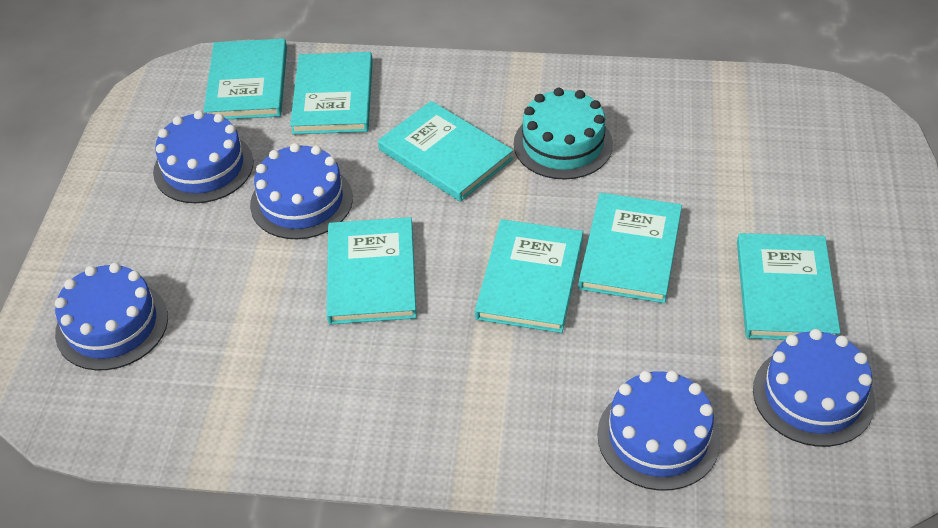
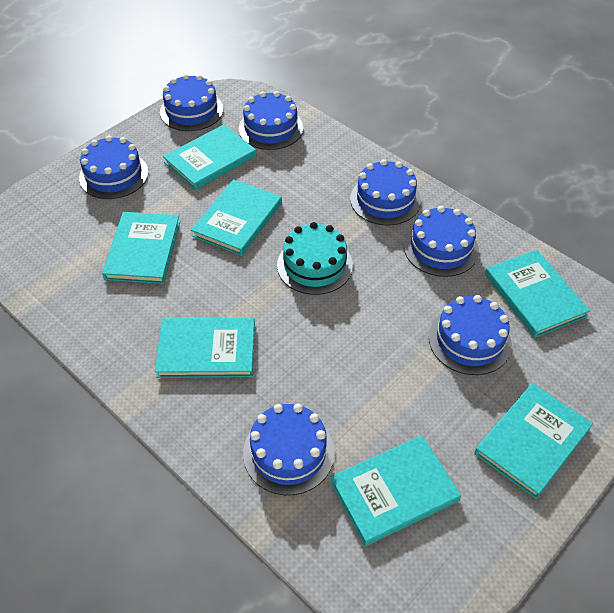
blue cake: [55,263,168,371] [153,110,254,203] [250,143,353,239] [597,371,721,491] [753,329,875,447] = 5 -> [79,136,149,199] [160,74,223,131] [239,91,303,150] [243,404,334,495] [350,159,421,225] [404,206,479,277] [429,295,512,375] = 7

